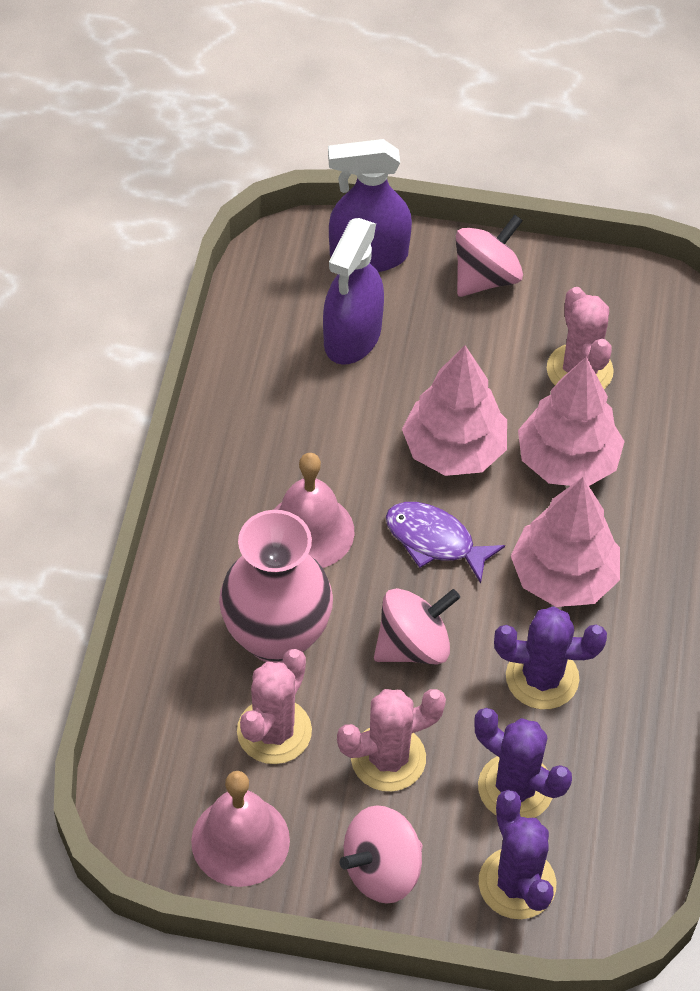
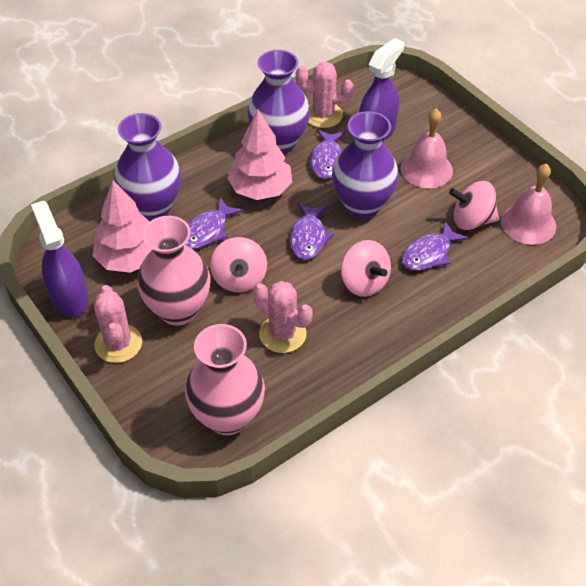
pink tree: [402,345,507,476] [511,477,620,607] [518,356,625,486] = 3 -> [93,181,152,273] [228,110,292,200] = 2
pink vase: [219,510,333,663] = 1 -> [137,216,210,326] [185,324,265,435] = 2
purple cactus: [474,708,572,818] [479,790,556,919] [494,606,607,709] = 3 -> none = 0
purple fish: [386,502,505,584] = 1 -> [185,198,243,249] [290,203,334,260] [310,130,345,179] [402,221,468,271] = 4
purple vase: none = 0 -> [114,113,181,220] [247,50,310,154] [332,111,399,218] = 3

